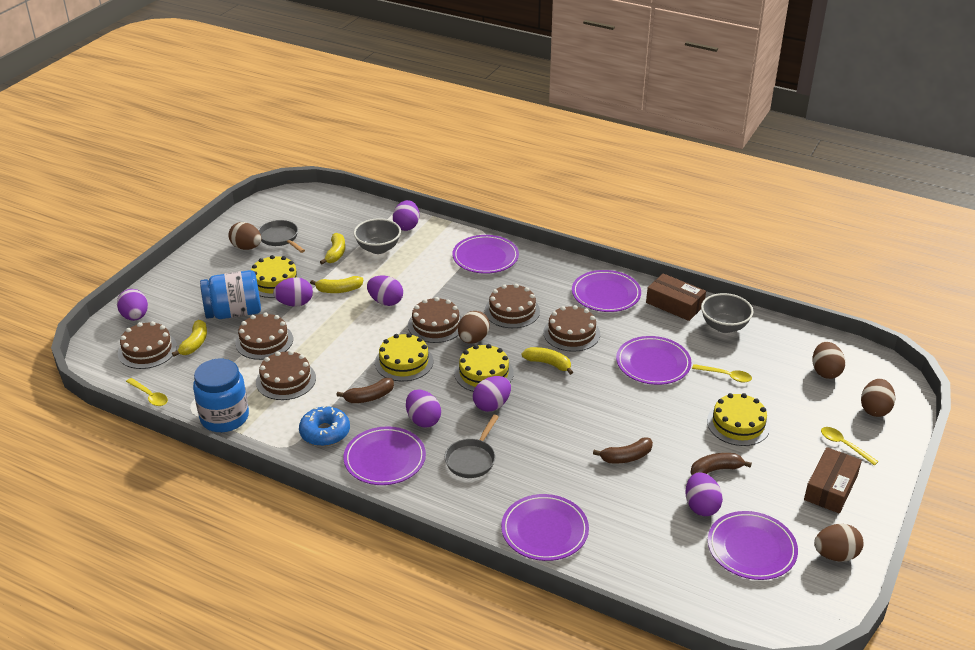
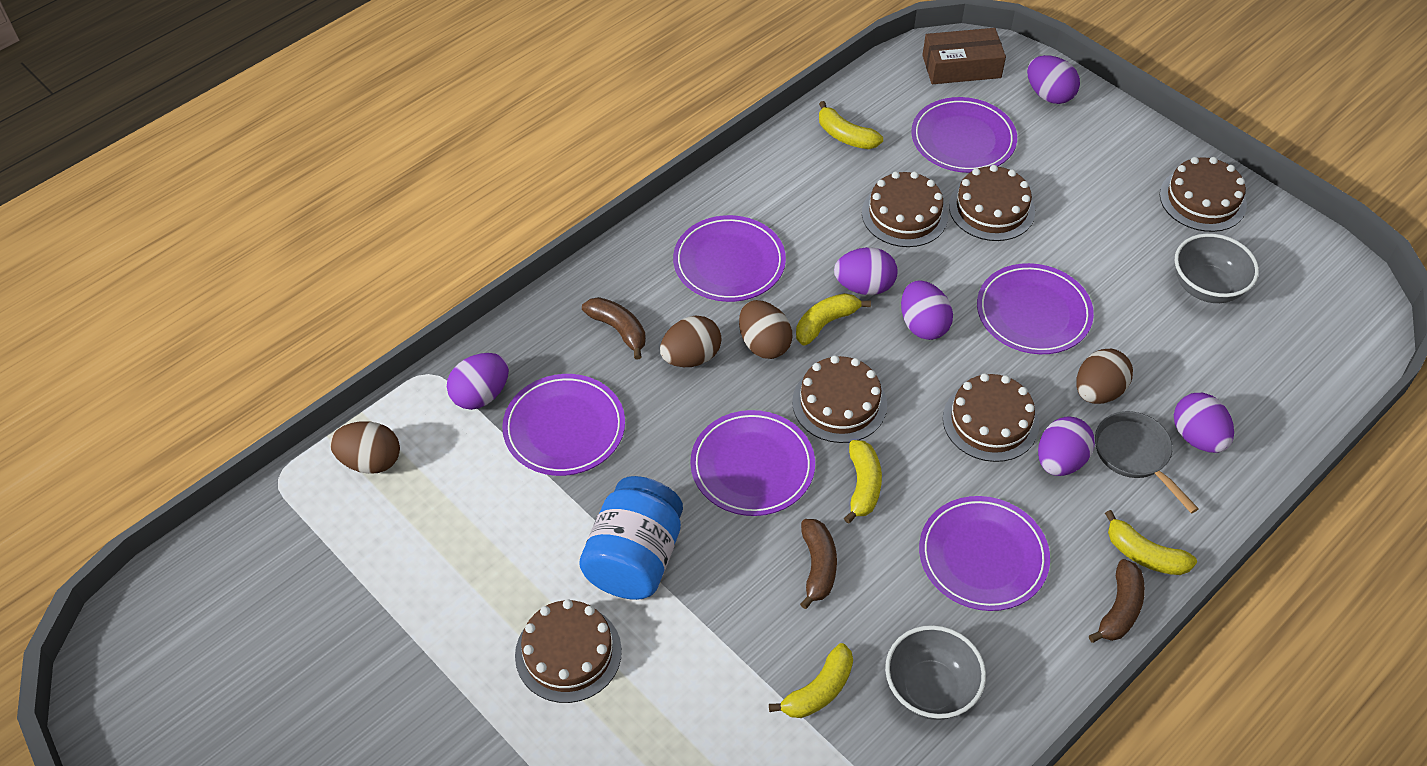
blue donut: [299,405,350,446] = 1 -> none = 0
blue jar: [193,359,249,432] [200,270,261,319] = 2 -> [579,476,683,600] = 1
brown box: [646,274,706,321] [804,447,862,514] = 2 -> [922,28,1006,84] = 1
brown egg: [229,222,261,250] [458,311,490,344] [812,342,845,379] [814,524,864,562] [861,379,895,417] = 5 -> [330,421,400,474] [660,316,722,367] [739,300,792,359] [1076,349,1133,404] = 4
grey pan: [258,220,305,253] [445,415,499,478] = 2 -> [1095,411,1199,513] = 1
purple egg: [117,289,148,321] [273,277,313,307] [367,276,403,306] [393,200,419,231] [406,390,441,428] [473,376,511,412] [685,472,723,516] = 7 -> [447,353,509,410] [834,247,898,295] [901,280,953,340] [1027,55,1080,104] [1038,416,1095,476] [1174,393,1234,453] = 6
yellow banana: [172,320,207,357] [310,276,363,293] [320,233,345,264] [522,347,573,375] = 4 -> [769,643,853,718] [796,293,871,345] [819,101,883,149] [844,440,882,524] [1105,510,1197,575] = 5
yellow cake: [251,255,302,298] [375,333,433,381] [454,344,514,391] [707,393,770,446] = 4 -> none = 0
yellow spoon: [126,378,168,406] [692,364,752,382] [821,427,879,465] = 3 -> none = 0

